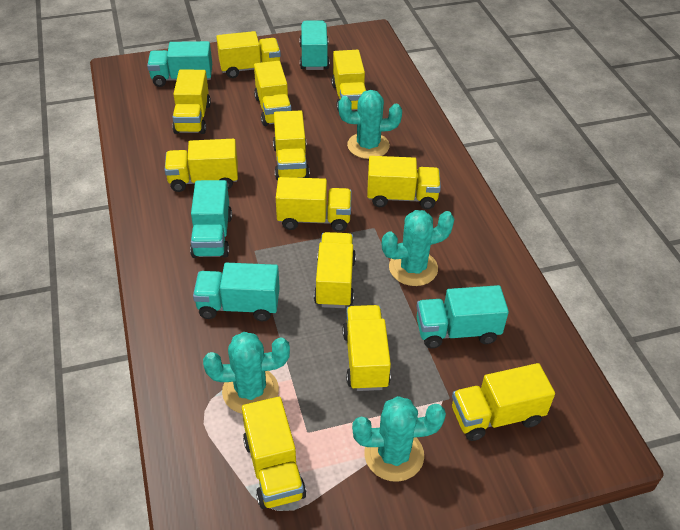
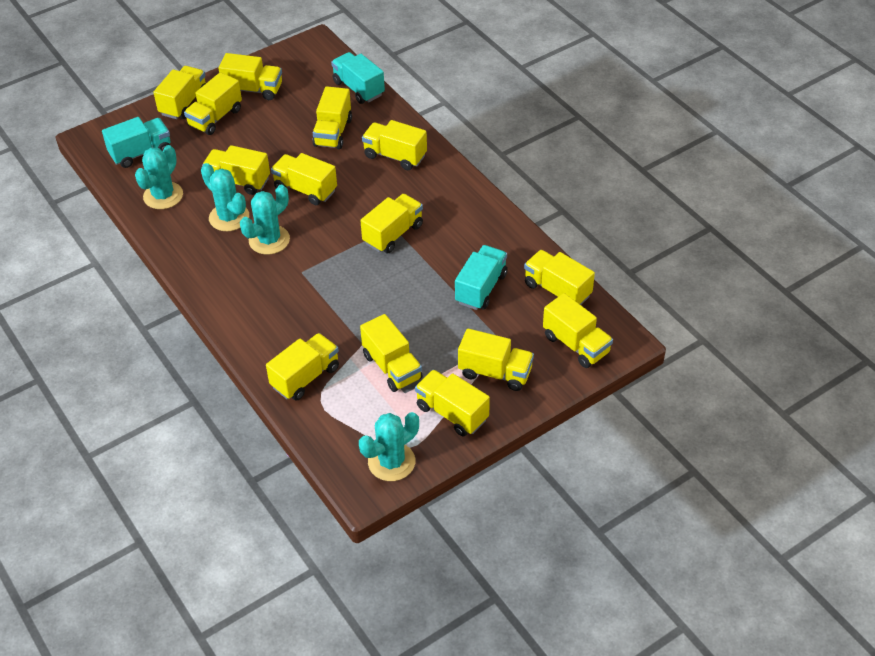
turquoise truck: [147,41,212,87] [190,180,232,258] [193,263,280,321] [300,21,330,70] [416,285,509,348] = 5 -> [102,117,171,168] [331,52,385,104] [455,245,508,310] = 3
yellow truck: [165,139,238,192] [172,69,211,134] [216,31,281,78] [242,397,306,509] [254,61,292,126] [273,111,310,181] [276,177,352,232] [314,232,356,308] [332,50,366,112] [343,305,391,391] [367,156,441,209] [452,363,555,441] = 12 -> [153,66,206,119] [184,72,242,135] [202,145,270,195] [218,53,282,100] [266,333,339,401] [271,153,337,205] [312,86,352,149] [360,194,423,253] [360,314,423,392] [362,120,427,170] [415,370,490,436] [458,328,534,391] [524,250,595,305] [543,293,613,368] = 14

